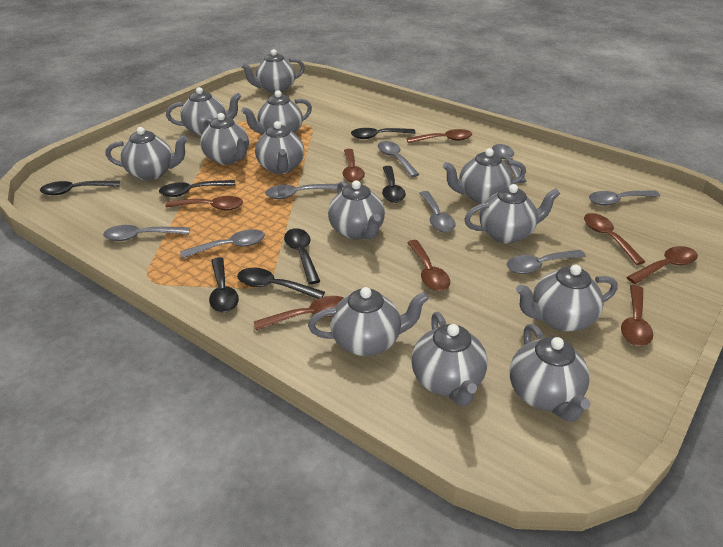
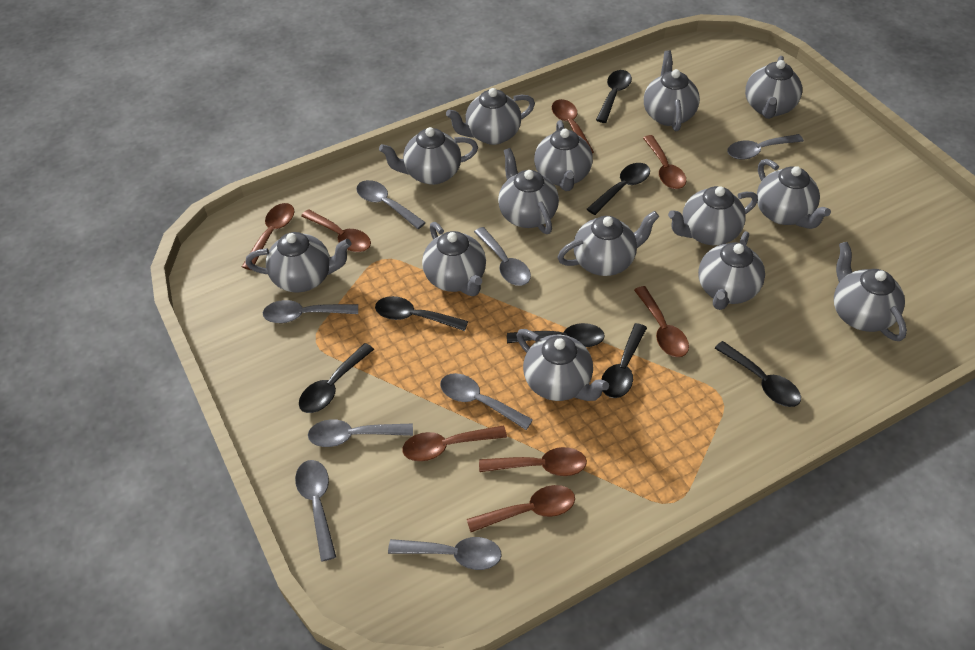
grey teapot: [105,127,188,180] [166,87,241,136] [200,113,249,165] [241,49,305,94] [241,90,312,134] [255,121,304,174] [308,287,429,356] [328,181,385,240] [411,312,488,406] [443,148,526,204] [464,184,560,244] [510,324,591,422] [516,265,618,332] = 13 -> [245,232,351,292] [379,127,478,185] [422,222,486,296] [446,88,535,145] [498,148,559,234] [516,329,609,401] [534,120,593,191] [557,211,659,276] [644,50,700,131] [668,186,758,245] [698,231,765,310] [745,56,802,119] [757,159,831,229] [834,242,907,341] = 14

